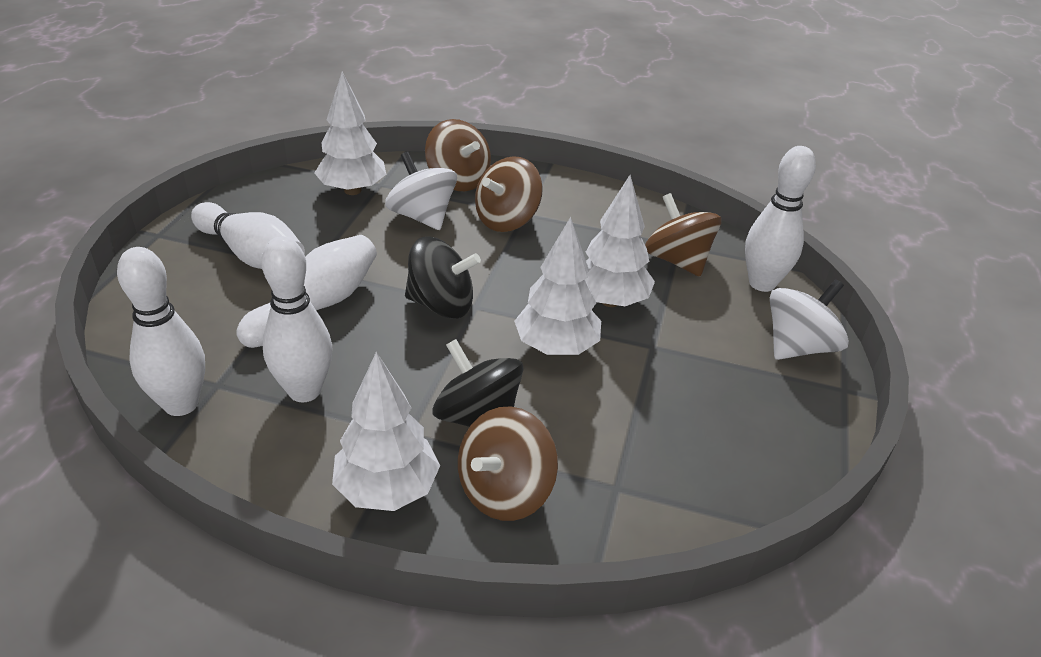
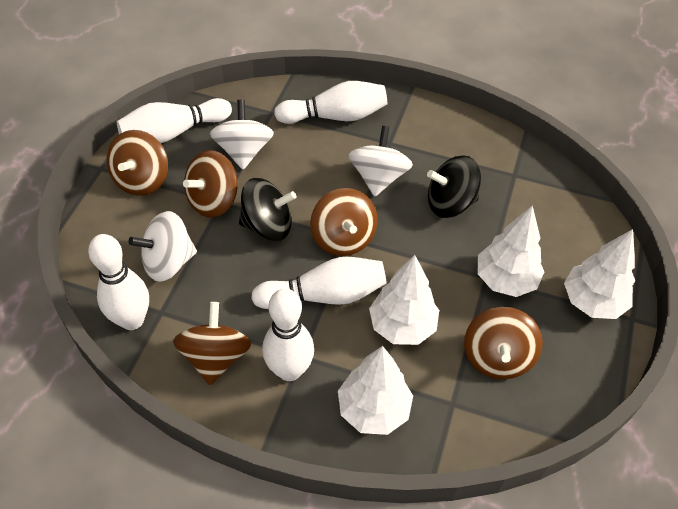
brown spinning top: [425,119,491,191] [458,406,558,521] [475,156,543,232] [645,193,722,277] = 4 -> [107,130,168,196] [173,302,251,385] [183,150,238,218] [310,188,378,256] [464,307,543,379] = 5
white spinning top: [385,152,457,230] [770,279,849,360] = 2 -> [128,211,197,282] [210,100,274,170] [348,126,413,197] = 3

